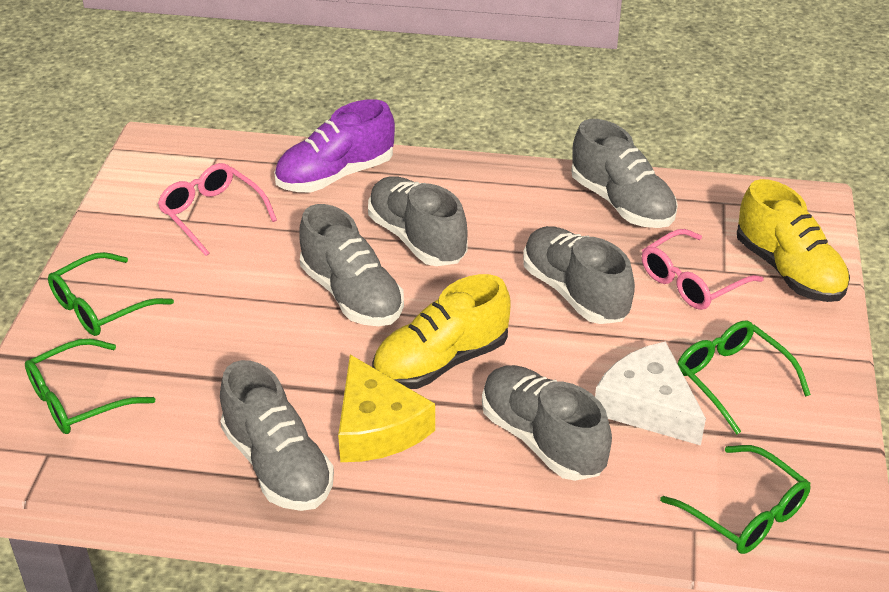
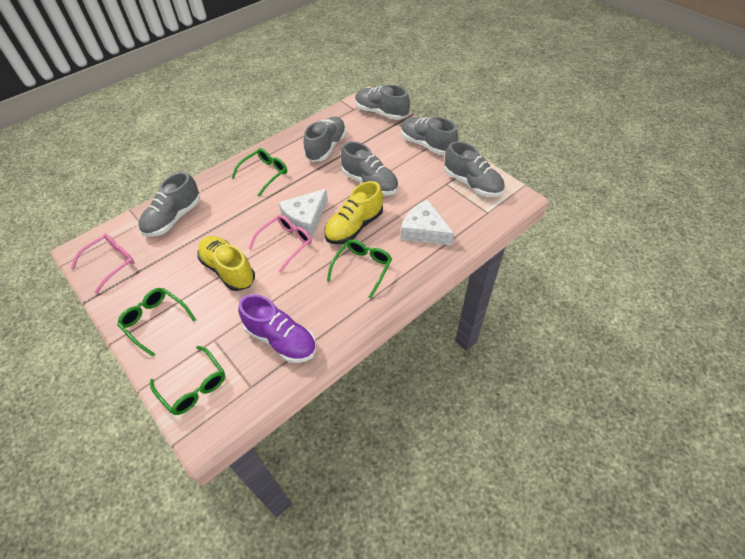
white cheese: [595,341,706,446] = 1 -> [278,189,328,236] [401,199,454,245] = 2
yellow cheese: [338,355,435,462] = 1 -> none = 0

